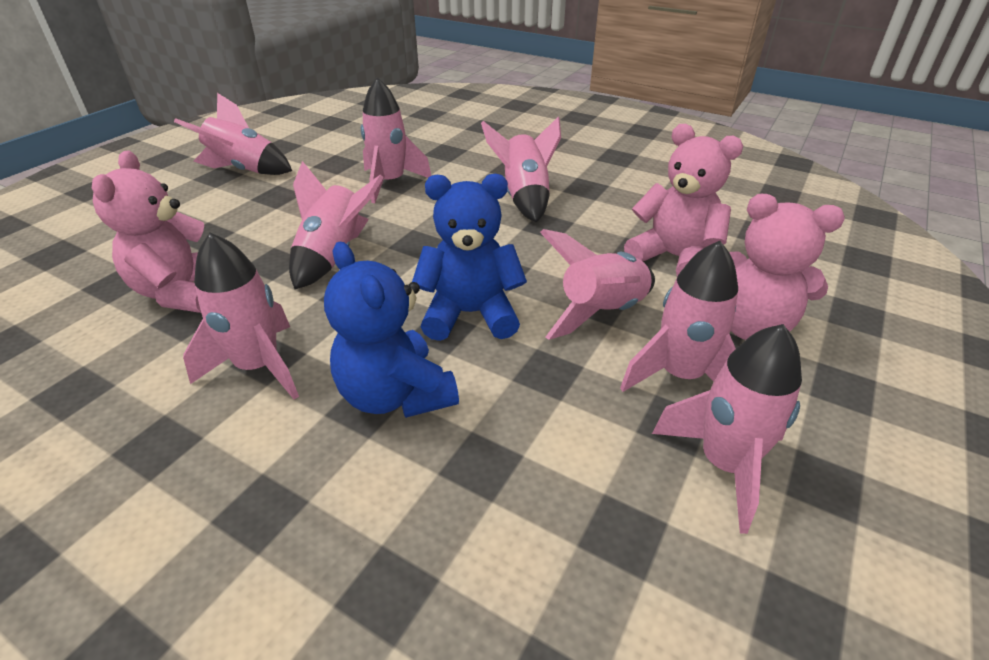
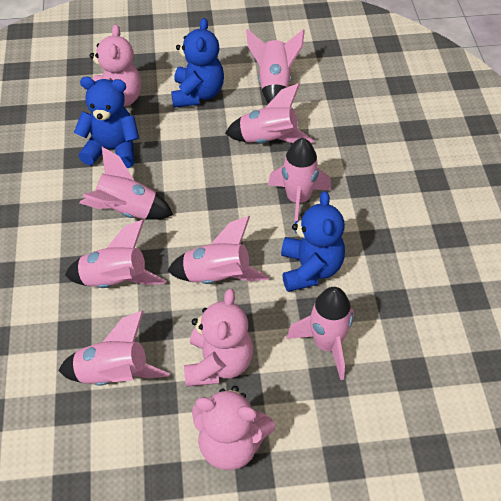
blue teddy bear: [324,242,459,418] [412,174,527,341] = 2 -> [74,77,139,168] [171,18,224,108] [281,191,345,292] = 3

